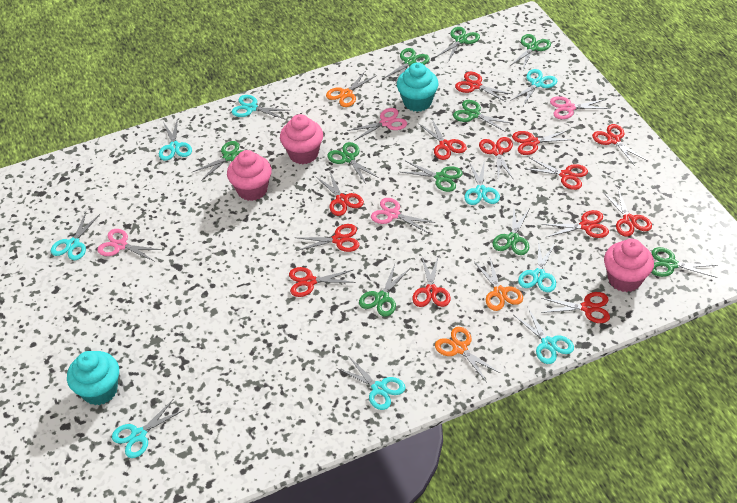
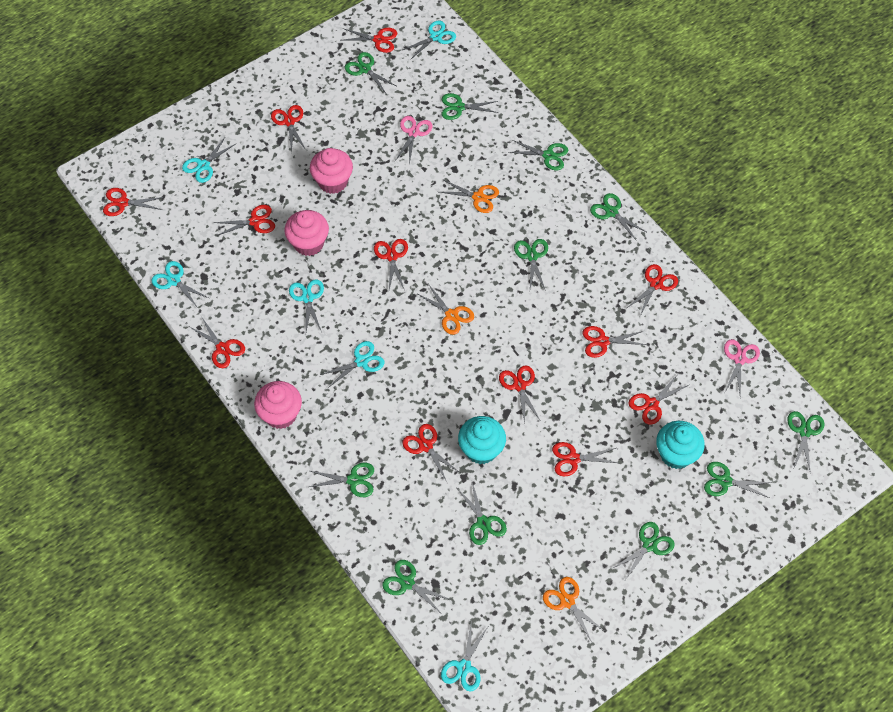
green scissors: [193,141,244,181] [327,142,379,184] [359,264,410,317] [383,48,430,84] [401,161,463,192] [436,27,480,62] [453,100,513,132] [493,208,530,255] [510,34,551,70] [651,247,718,278] = 10 -> [309,463,374,497] [345,52,396,93] [382,560,451,614] [441,93,498,120] [456,482,507,545] [508,140,568,170] [514,239,548,291] [590,193,646,241] [613,522,675,580] [704,462,772,498] [787,411,825,473] = 11
pink scissors: [97,229,162,261] [347,108,407,141] [371,198,436,233] [550,96,610,119] = 4 -> [395,116,432,165] [724,339,760,398] = 2
red scissors: [289,267,356,297] [295,224,359,252] [315,170,364,216] [412,255,451,307] [418,119,467,160] [455,72,512,102] [479,137,514,180] [512,130,574,155] [524,158,588,190] [541,292,610,323] [542,210,609,238] [592,124,647,166] [603,189,652,237] = 13 -> [103,188,164,216] [190,316,245,368] [213,205,275,236] [271,105,306,153] [343,28,397,53] [374,239,408,290] [402,424,460,482] [499,365,540,424] [552,442,618,476] [582,326,647,358] [627,264,678,316] [629,374,689,425] = 12
turquoise scissors: [51,212,100,260] [112,400,184,458] [159,118,192,161] [232,95,288,119] [336,357,406,410] [464,160,500,205] [510,69,557,106] [514,308,574,364] [518,240,556,292] = 9 -> [151,261,209,308] [182,136,237,183] [289,279,324,332] [320,341,385,388] [402,21,456,60] [441,620,488,691] = 6

